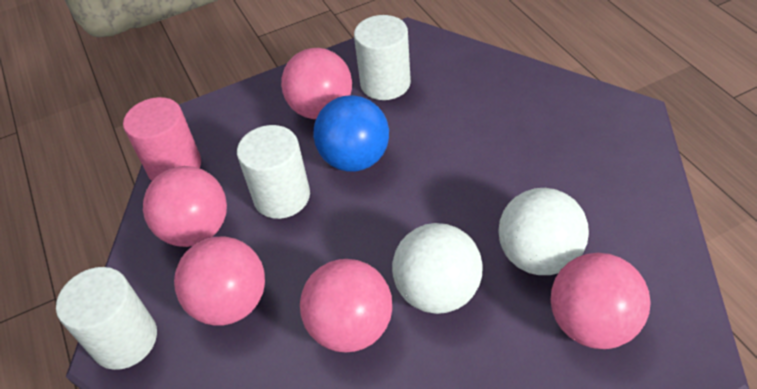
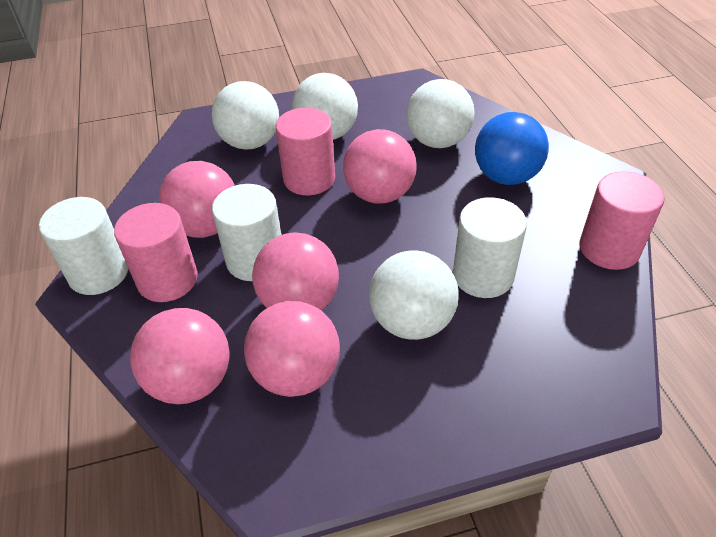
pink cylinder: [123,97,201,181] = 1 -> [114,203,198,302] [276,107,335,196] [579,171,665,270] = 3
white ball: [392,223,483,314] [498,188,589,275] = 2 -> [212,81,279,150] [292,73,358,140] [369,250,458,340] [407,79,475,148] = 4

